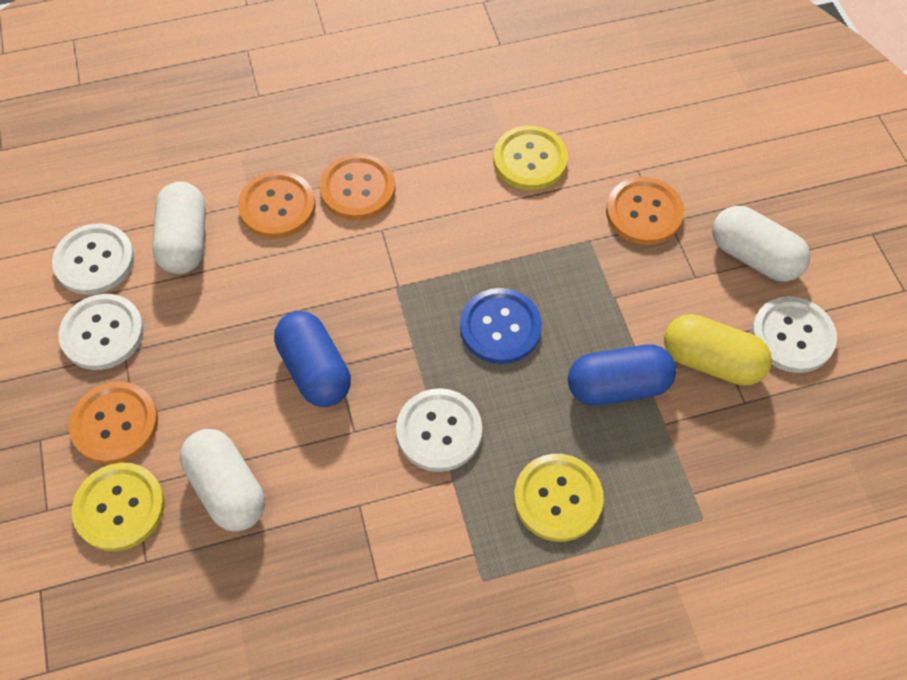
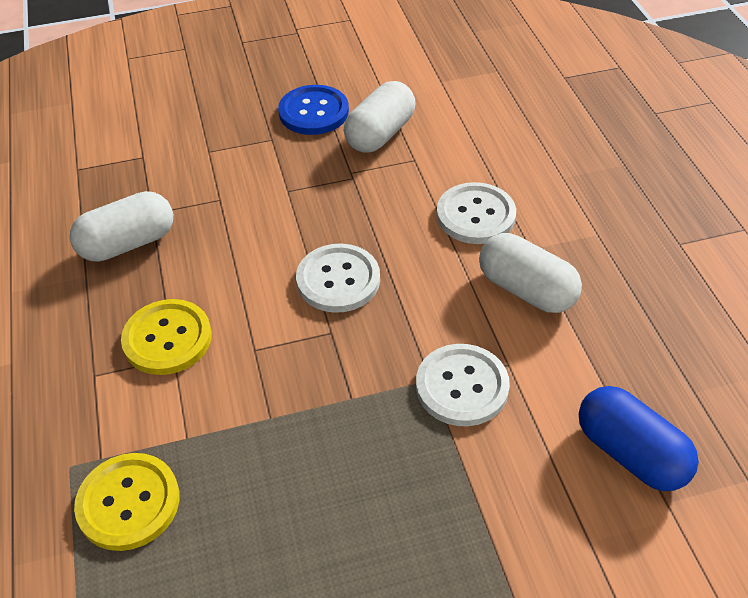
blue capsule: [274,311,351,407] [568,345,676,406] = 2 -> [579,386,699,491] = 1
orange button: [69,381,158,464] [238,171,316,239] [319,154,395,220] [606,177,684,245] = 4 -> none = 0
white button: [52,224,135,295] [58,294,144,370] [396,388,482,472] [752,296,837,373] = 4 -> [296,243,380,313] [416,344,510,426] [437,182,516,244] = 3
yellow button: [72,463,165,551] [493,126,568,190] [514,454,604,542] = 3 -> [74,453,179,551] [121,299,212,375] = 2
yellow capsule: [664,314,772,386] = 1 -> none = 0

